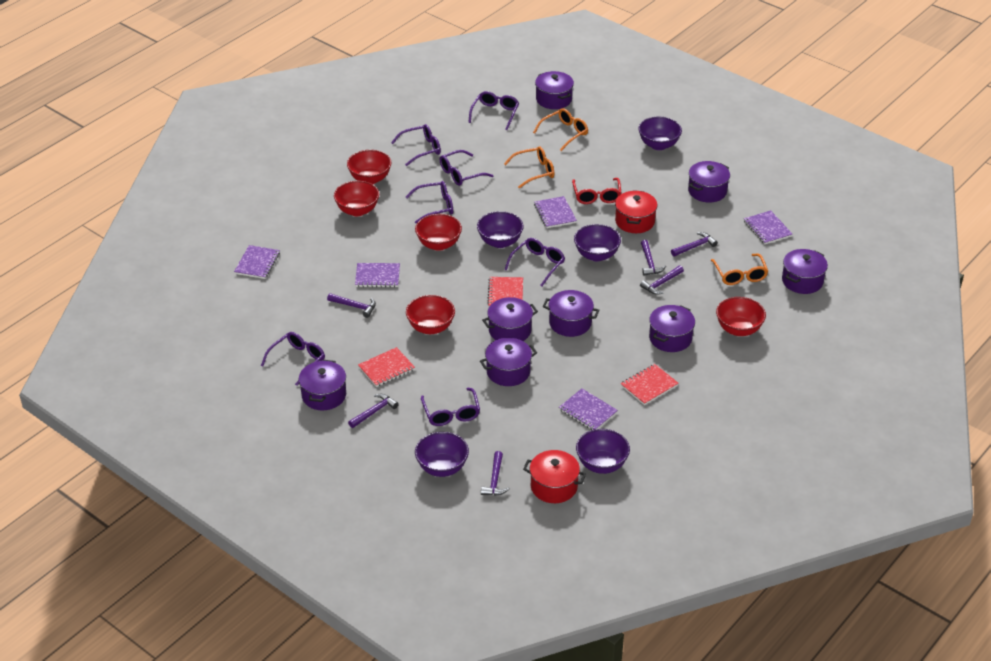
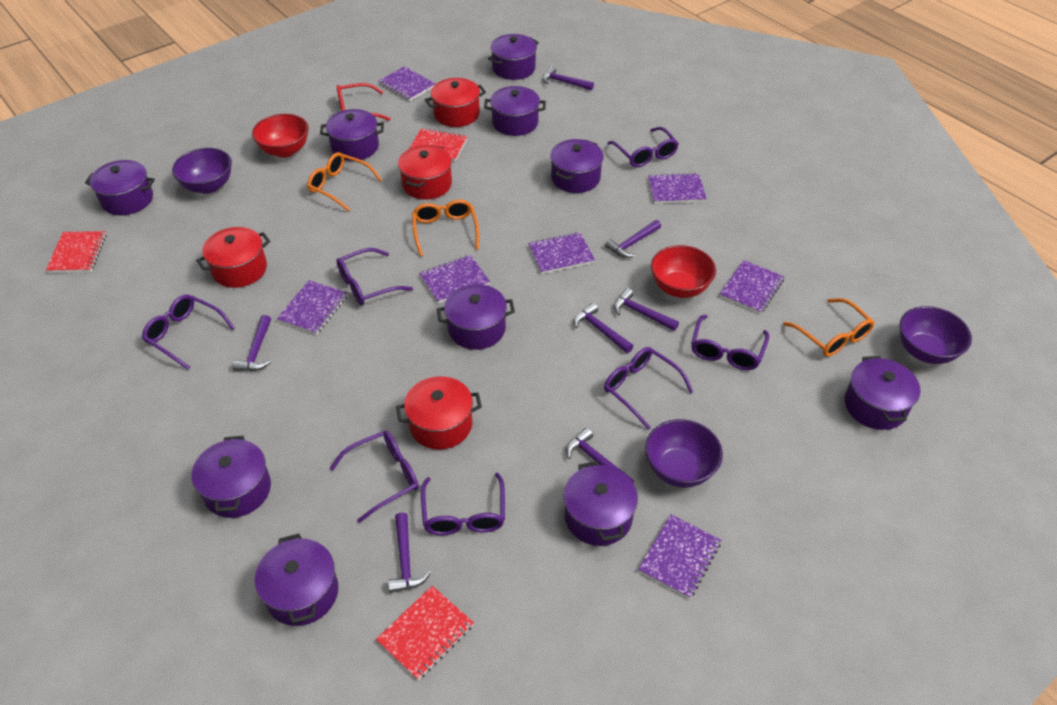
purple bowl: [415,432,469,477] [477,211,524,248] [574,224,621,261] [576,429,630,474] [638,117,682,150] = 5 -> [172,148,232,194] [645,419,723,488] [900,306,972,364] = 3
purple hammer: [327,293,376,318] [348,394,399,428] [481,451,510,496] [640,265,684,295] [641,240,666,276] [671,232,718,257] = 6 -> [232,315,271,371] [388,512,431,593] [543,66,594,90] [566,428,634,482] [574,303,633,353] [605,220,661,258] [614,288,679,331] = 7
purple notebook: [234,245,280,279] [355,263,400,287] [534,196,577,228] [559,388,618,430] [744,210,792,244] = 5 -> [277,280,347,335] [379,66,436,101] [419,255,490,303] [528,232,595,274] [638,514,721,599] [648,173,706,204] [720,260,785,314] = 7
purple pot: [299,360,346,410] [480,338,537,386] [482,297,538,341] [535,71,574,109] [543,290,599,337] [649,305,695,352] [688,161,730,203] [782,249,828,294] = 8 -> [85,160,155,215] [192,436,271,518] [255,533,339,626] [320,109,384,161] [437,284,515,350] [484,86,546,136] [488,34,539,80] [550,139,604,193] [563,461,638,546] [845,356,920,430] = 10
red bowl: [334,181,379,216] [347,150,391,184] [406,295,455,334] [415,214,462,251] [716,297,766,336] = 5 -> [252,114,309,158] [651,245,716,298] = 2
red pot: [523,450,586,503] [615,190,657,233] = 2 -> [196,227,270,288] [396,376,482,450] [398,145,452,200] [425,78,486,127] = 4

